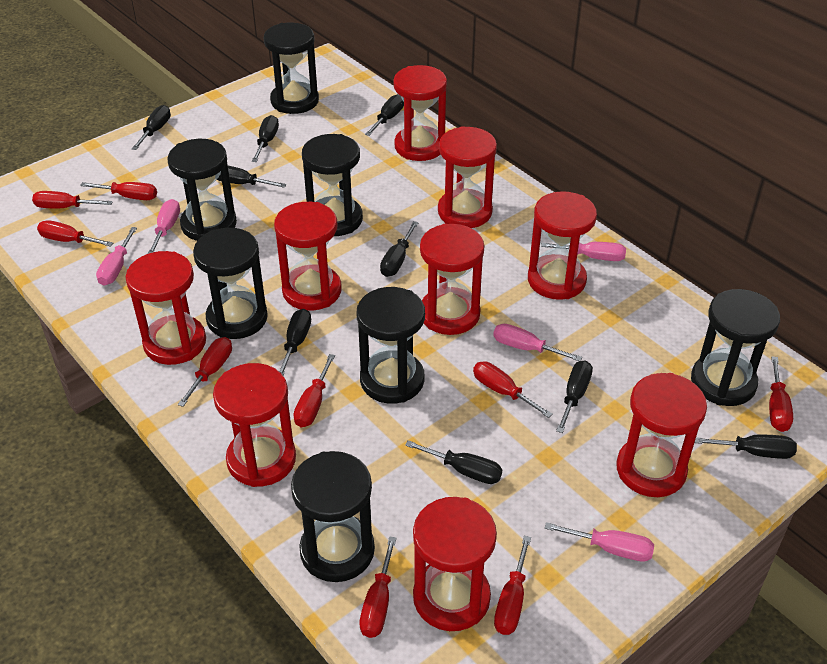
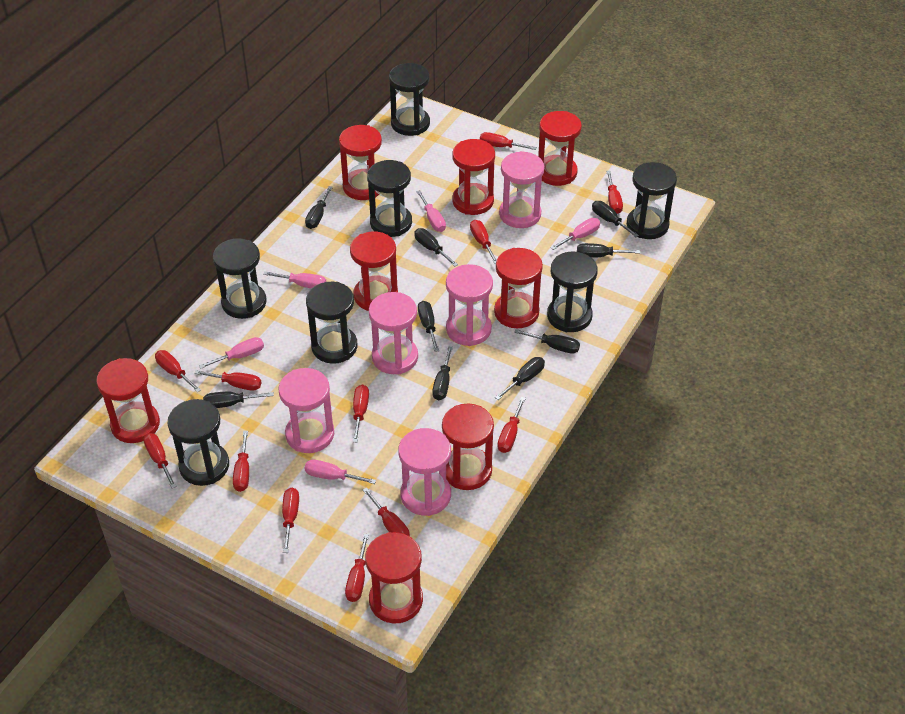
pink hourglass: none = 0 -> [278,368,334,453] [369,292,418,374] [398,428,451,516] [446,264,493,346] [499,151,544,228] = 5
red hourglass: [125,251,206,365] [213,363,296,487] [274,202,342,311] [393,65,447,161] [413,497,497,631] [420,224,485,335] [438,126,497,228] [528,191,597,300] [616,373,707,497] = 9 -> [96,358,160,443] [339,125,382,200] [350,232,398,311] [365,532,423,624] [442,403,494,490] [452,139,495,215] [494,248,543,328] [538,111,582,186] = 8
red screwdriver: [32,191,113,208] [37,220,113,247] [80,182,157,200] [178,337,232,407] [293,354,335,427] [359,536,396,638] [473,361,553,418] [494,536,531,635] [769,357,793,432] = 9 -> [144,433,177,488] [155,350,201,393] [194,370,261,391] [233,431,249,492] [282,488,299,553] [345,534,369,602] [353,385,369,442] [363,488,410,536] [470,220,497,264] [480,132,537,150] [497,397,526,453] [606,171,623,214] = 12

